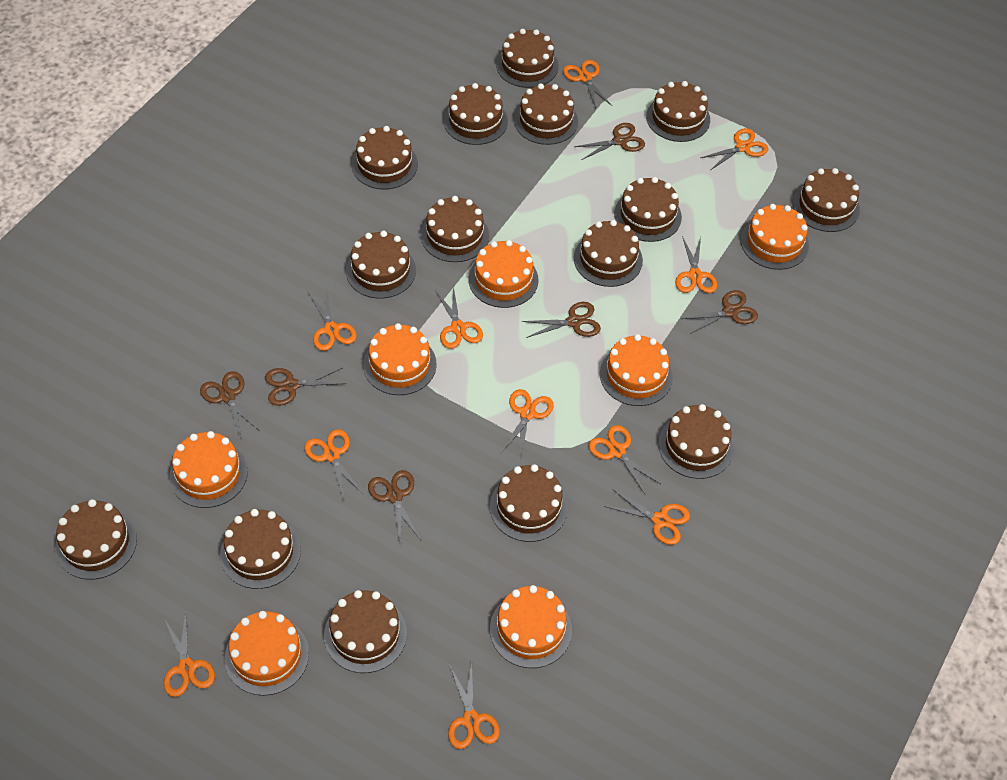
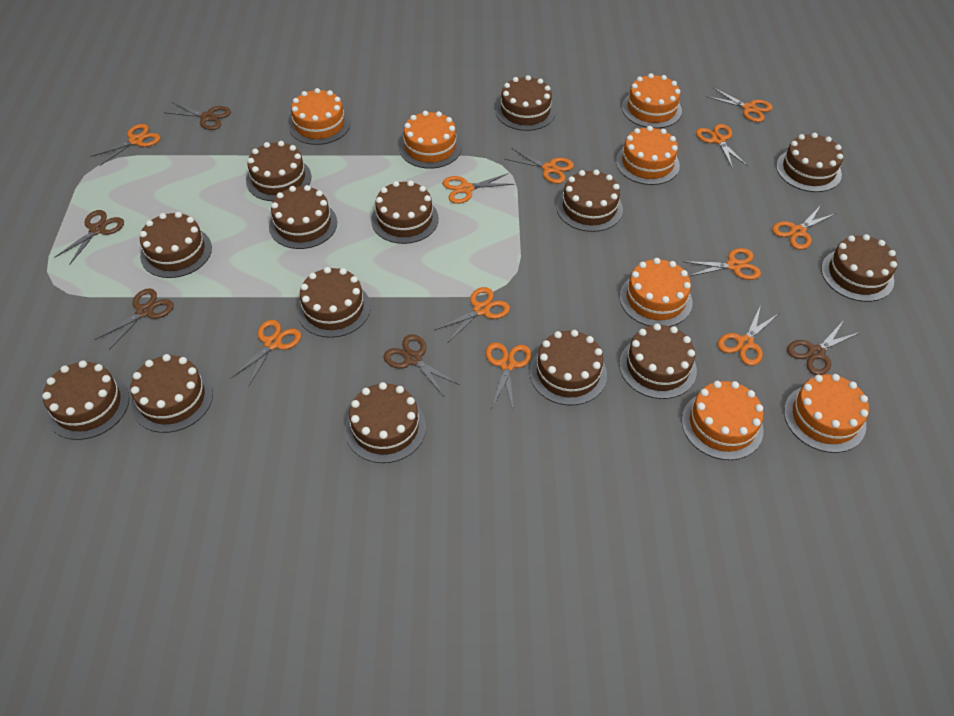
brown cake: [55,499,137,580] [220,509,301,589] [324,590,407,673] [346,231,416,299] [352,126,418,189] [421,196,489,262] [443,83,508,145] [490,464,568,542] [496,29,559,88] [514,84,578,145] [574,220,643,287] [614,177,682,242] [646,81,710,142] [658,404,734,479] [793,168,860,232] = 15 -> [42,360,129,440] [130,354,213,433] [140,212,212,278] [246,141,311,201] [269,185,337,249] [297,267,371,338] [345,382,426,463] [371,180,439,244] [496,75,556,131] [530,330,607,405] [556,169,623,232] [619,323,697,399] [776,133,843,192] [821,234,897,302] = 14
brown scissors: [200,371,260,438] [265,368,346,406] [368,470,421,543] [522,302,601,338] [574,123,645,160] [681,290,758,334] = 6 -> [54,210,124,265] [94,288,174,350] [164,102,231,130] [384,334,460,396] [787,322,861,375] = 5

